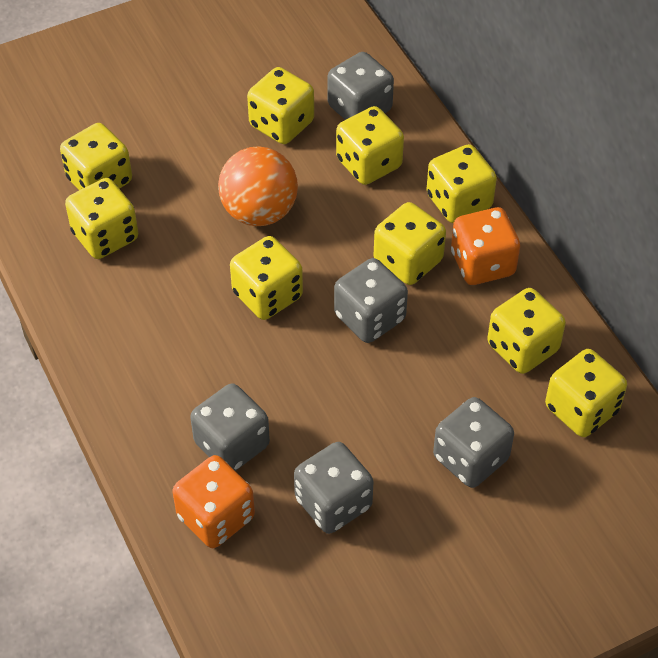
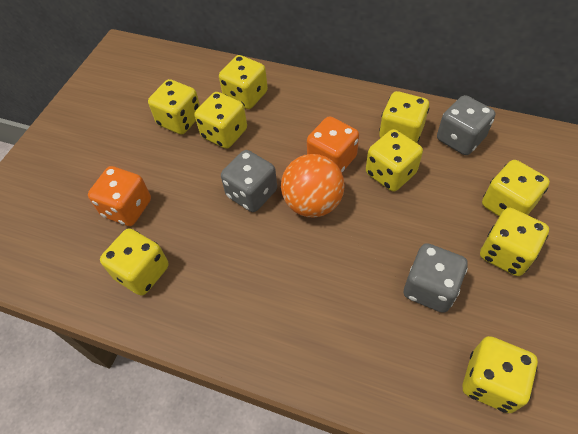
grey dice: [190,383,270,471] [294,442,374,534] [328,52,394,120] [334,258,408,343] [433,397,514,488] = 5 -> [221,150,277,212] [404,243,468,313] [437,95,495,155] = 3

